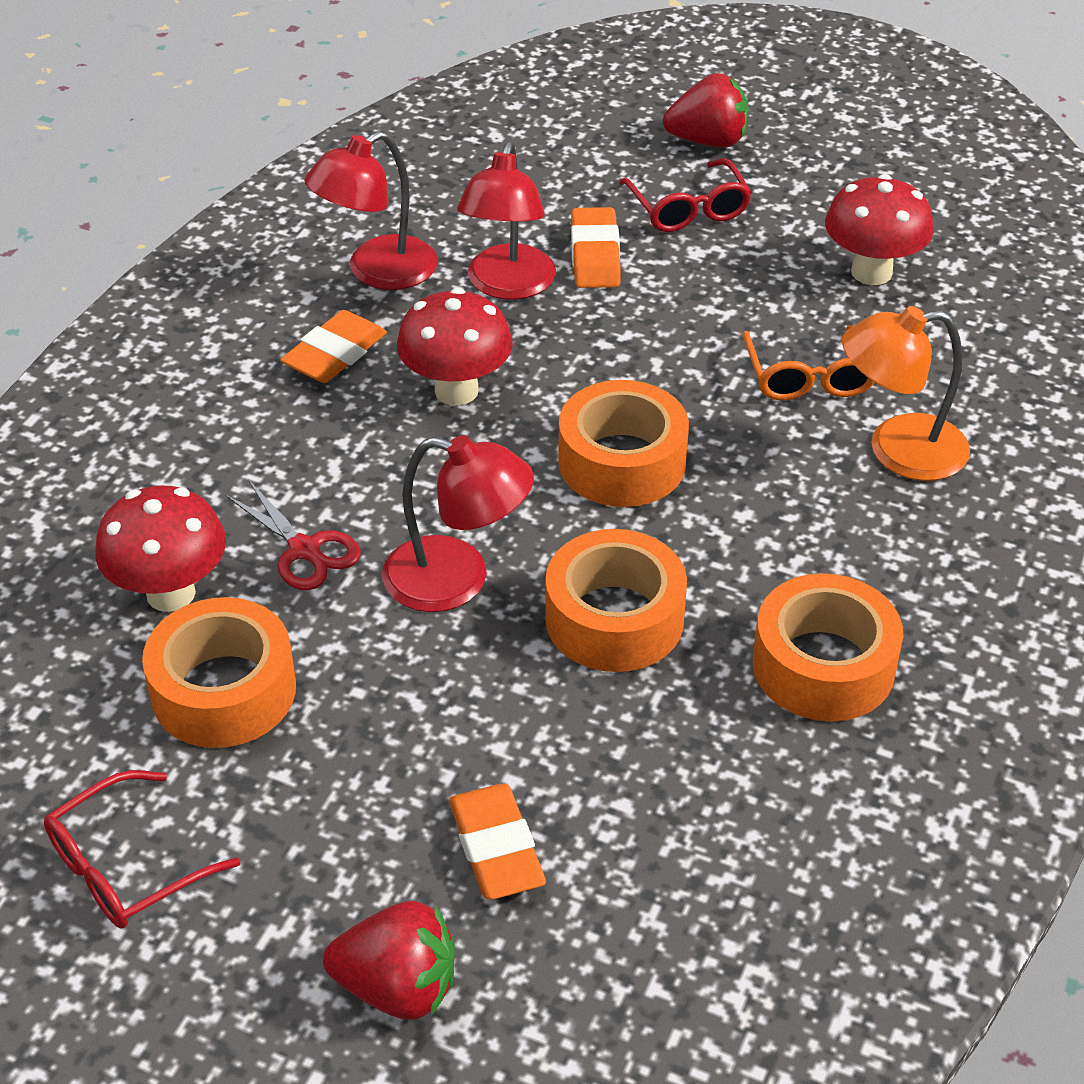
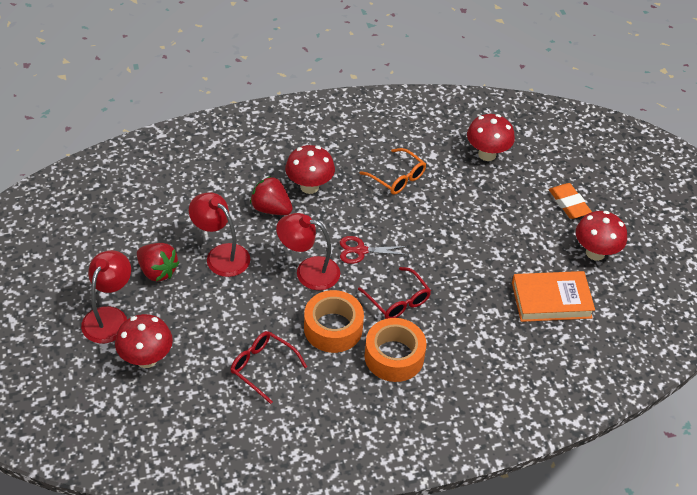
orange book: none = 0 -> [512,271,595,322] = 1
orange eraser: [280,310,387,383] [449,784,546,900] [571,207,621,288] = 3 -> [549,183,592,219] = 1
orange lamp: [842,306,970,481] = 1 -> none = 0
orange tape: [142,597,296,748] [545,529,687,672] [558,380,689,507] [753,573,903,721] = 4 -> [304,290,364,353] [365,318,426,382] = 2
red mushroom: [95,485,226,612] [397,288,513,406] [825,174,934,285] = 3 -> [115,314,173,368] [285,145,335,194] [467,114,515,161] [576,211,627,261] = 4

